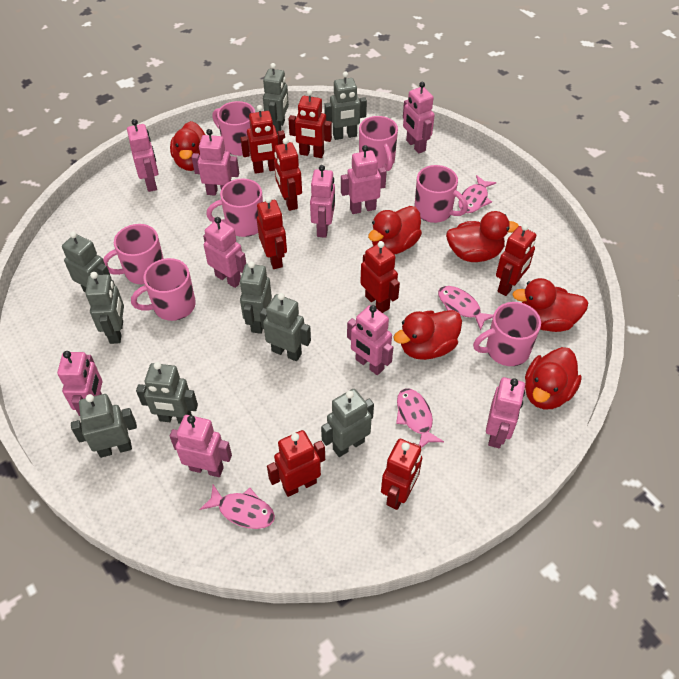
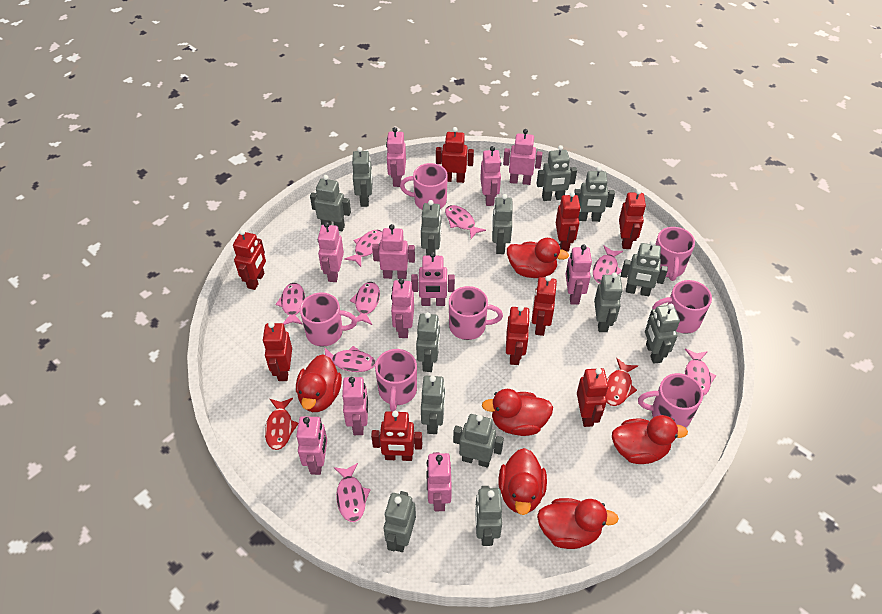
grey robot: [62,231,112,292] [71,394,137,458] [85,272,124,344] [136,362,198,424] [240,261,272,334] [260,293,311,361] [263,63,289,135] [321,389,374,457] [324,71,367,140] = 9 -> [310,175,351,231] [352,147,373,207] [384,491,416,552] [416,312,440,372] [421,200,442,256] [421,376,445,434] [453,414,504,468] [475,486,502,546] [492,194,513,254] [537,145,577,201] [574,166,615,222] [594,272,623,332] [621,240,668,296] [645,304,680,364] = 14
pink fish: [199,484,275,529] [396,388,444,448] [438,286,493,331] [458,175,496,213] = 4 -> [275,283,305,325] [324,346,376,372] [334,463,371,522] [344,230,382,267] [350,282,380,325] [445,205,486,239] [593,246,623,284] [685,349,716,396] = 8
pink robot: [57,351,102,416] [127,119,158,192] [170,415,232,477] [192,129,239,196] [203,217,246,288] [310,165,335,238] [341,145,387,214] [347,305,393,375] [403,82,435,154] [486,377,525,448] = 10 -> [296,416,327,475] [318,222,344,282] [342,377,368,435] [372,224,415,279] [386,127,406,187] [391,278,414,338] [411,252,455,306] [427,452,452,511] [480,146,501,206] [503,129,542,185] [566,245,592,305] = 11
red fish: none = 0 -> [265,398,298,450] [606,358,638,406] = 2
red robot: [240,105,285,174] [257,196,287,269] [267,430,325,497] [274,138,302,211] [288,90,332,158] [360,241,400,313] [381,439,422,510] [496,224,536,296] = 8 -> [233,229,266,290] [263,322,292,381] [371,411,422,461] [436,127,474,183] [506,305,530,365] [532,275,557,336] [556,192,581,252] [577,368,608,427] [619,189,646,249] = 9

